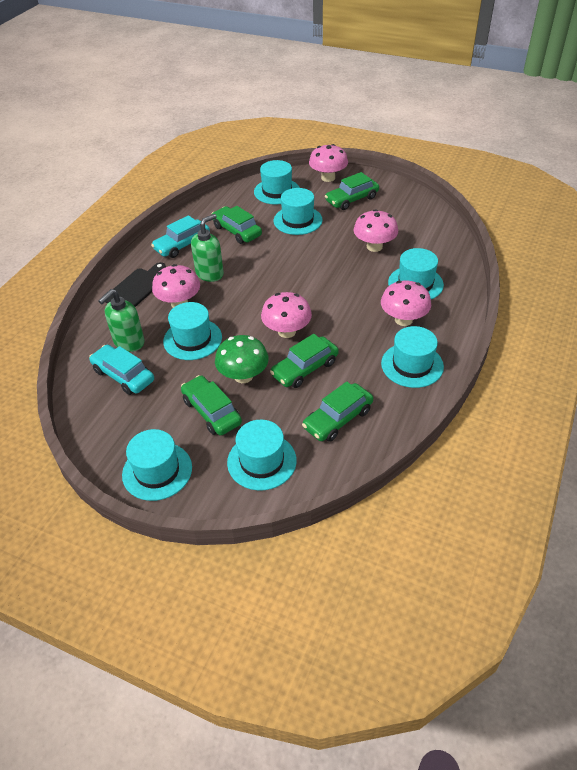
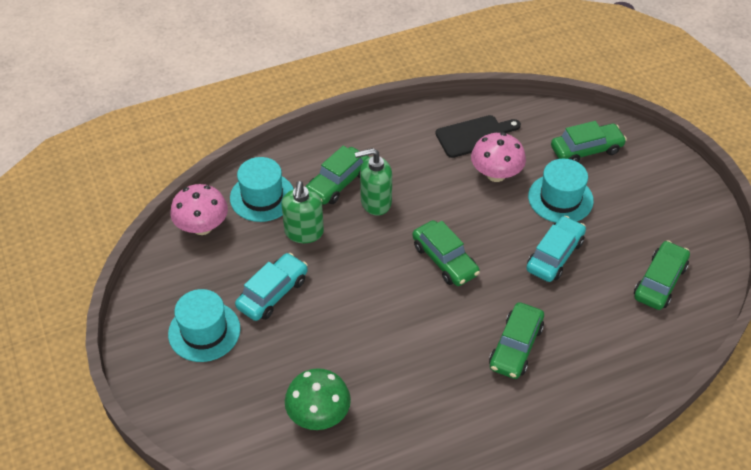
pink mushroom: [152,264,200,308] [261,292,312,338] [309,144,348,182] [354,209,398,252] [381,280,431,326] = 5 -> [170,184,228,235] [471,133,526,182] = 2
turquoise hat: [122,429,192,501] [163,302,222,360] [227,420,297,491] [254,160,300,205] [274,188,323,235] [381,326,444,388] [388,248,444,299] = 7 -> [168,289,240,362] [230,157,294,222] [528,159,594,223] = 3

